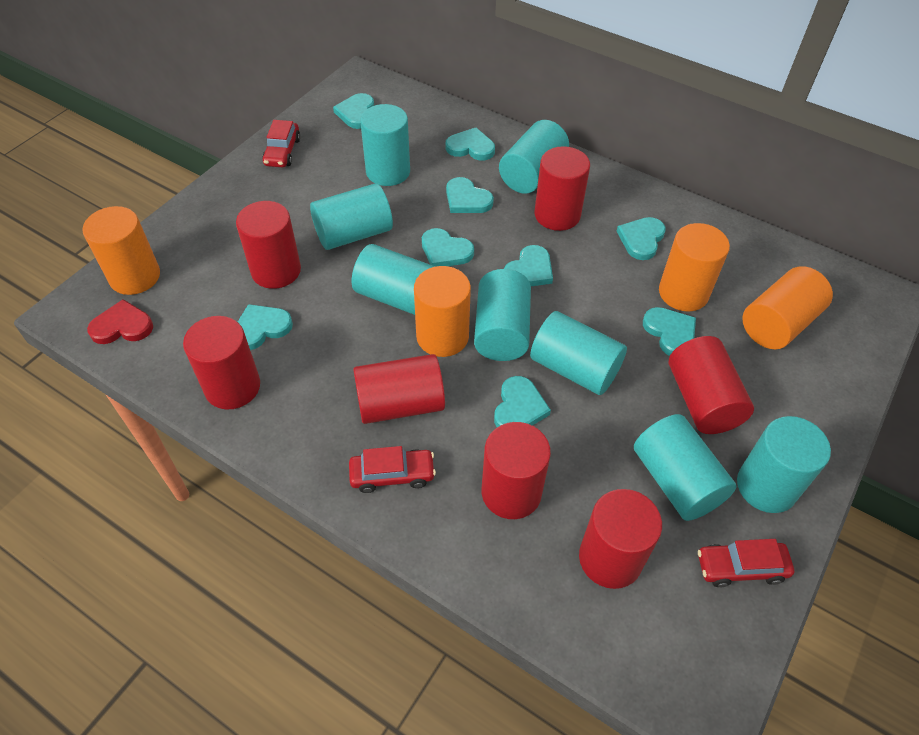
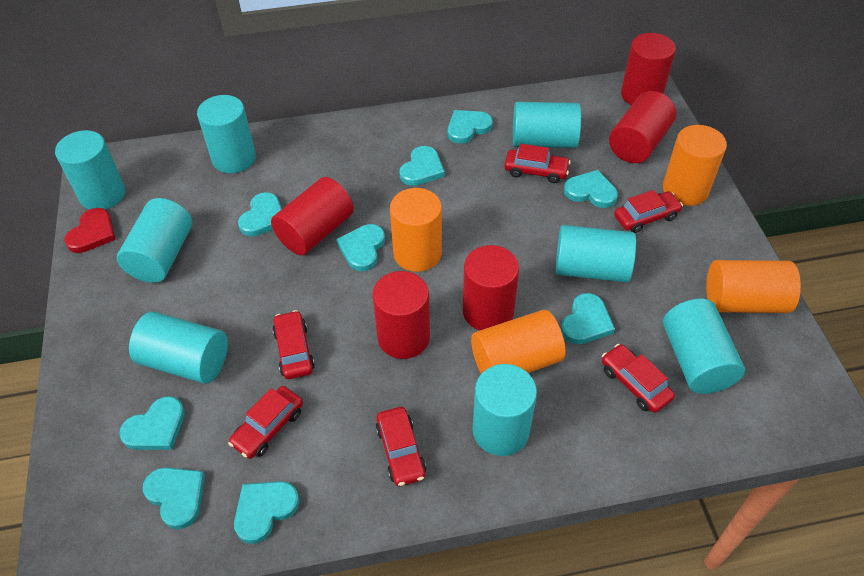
red car: [262,120,301,167] [349,446,436,493] [698,539,794,587] = 3 -> [228,386,303,459] [272,310,315,379] [376,407,426,486] [505,144,571,183] [602,344,675,413] [614,190,683,233] = 6
red cylinder: [183,316,260,409] [236,201,301,289] [353,354,445,424] [482,422,551,519] [534,146,590,231] [579,489,662,589] [669,336,754,434] = 7 -> [271,177,354,255] [372,271,430,359] [463,245,519,330] [609,91,676,163] [621,33,676,105] = 5

